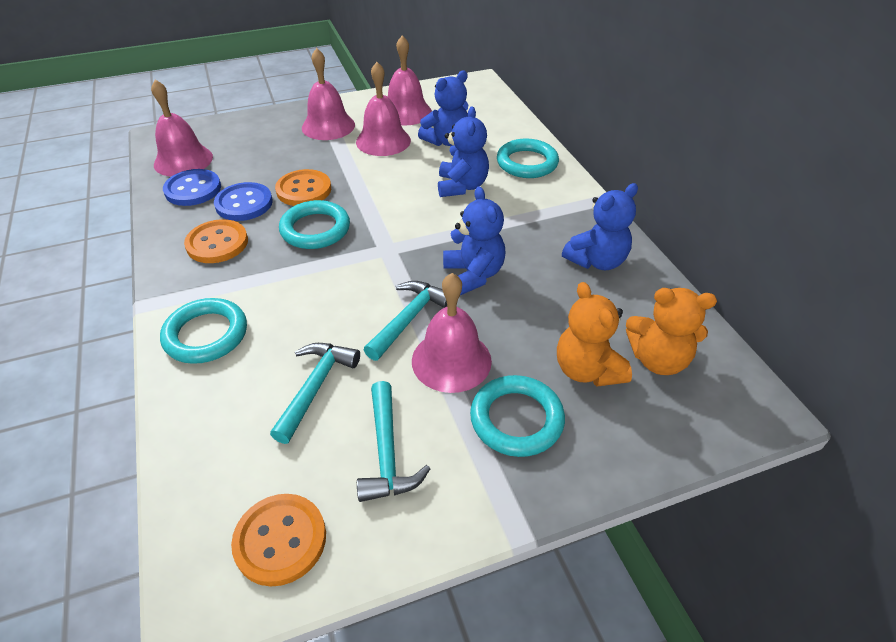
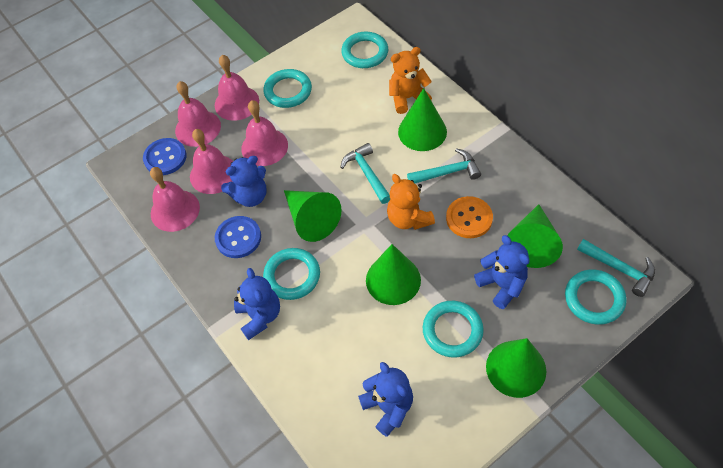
green cone: none = 0 -> [284,190,342,242] [366,244,421,305] [398,88,447,151] [486,338,546,398] [507,204,563,268] = 5
orange button: [184,219,248,263] [231,494,326,587] [275,169,331,206] = 3 -> [446,196,493,238] = 1
turquoise ring: [160,298,247,364] [279,200,350,249] [470,375,565,457] [497,138,559,178] = 4 -> [263,69,312,108] [263,248,320,300] [341,31,388,68] [423,301,484,358] [565,269,626,325] = 5

